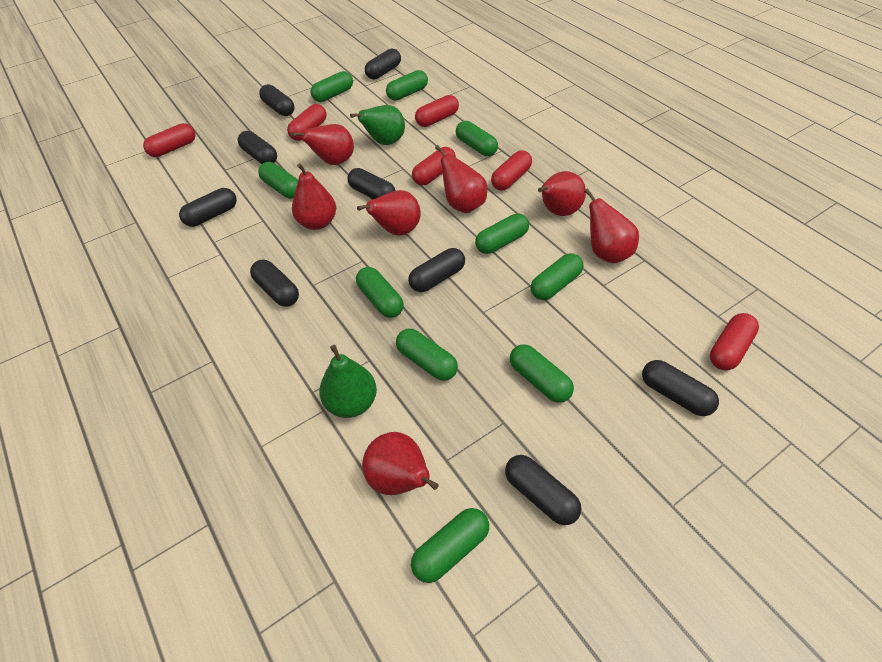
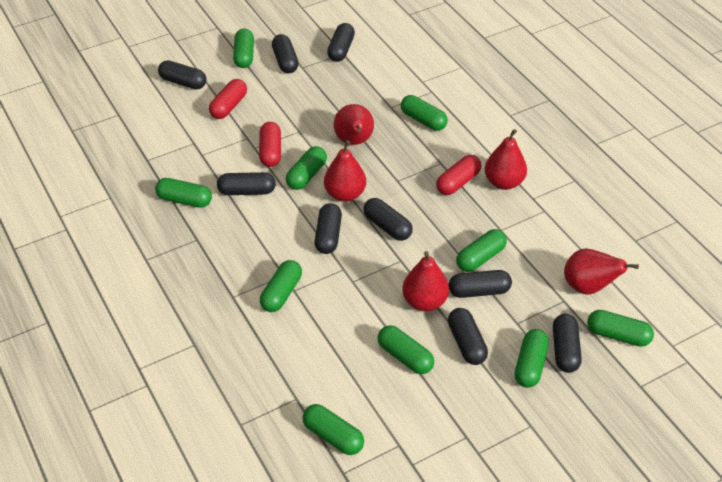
green pear: [319,345,377,418] [350,105,405,145] = 2 -> none = 0
red capsule: [143,123,196,157] [287,104,327,141] [412,147,456,185] [415,95,459,127] [491,150,532,190] [710,313,759,370] = 6 -> [209,79,247,119] [259,122,281,167] [436,155,481,195] = 3
red pear: [292,124,354,165] [292,163,336,230] [357,190,421,236] [362,432,439,495] [435,145,487,213] [538,171,586,216] [584,188,639,263] = 7 -> [324,140,366,202] [334,104,374,145] [402,251,449,311] [485,129,527,190] [564,248,639,295] = 5

